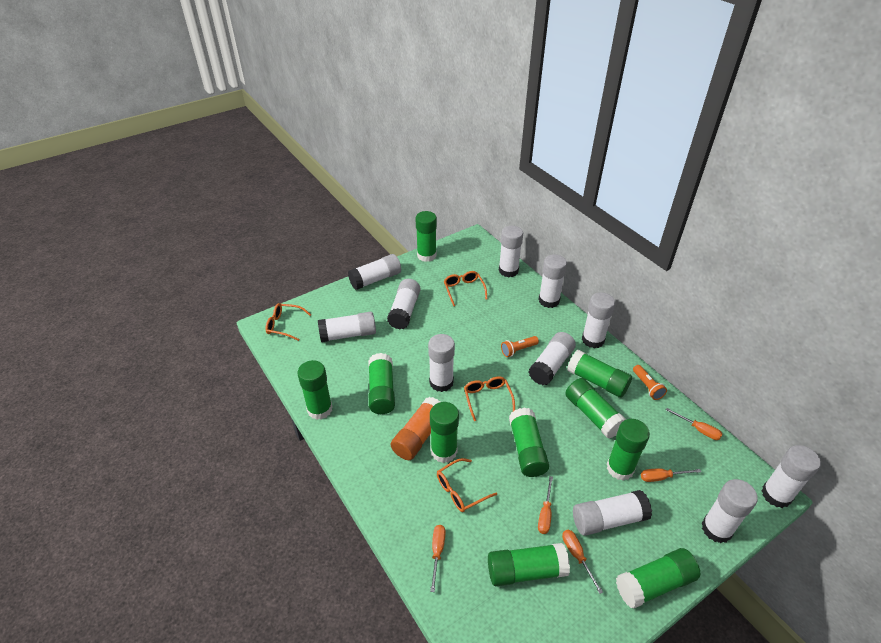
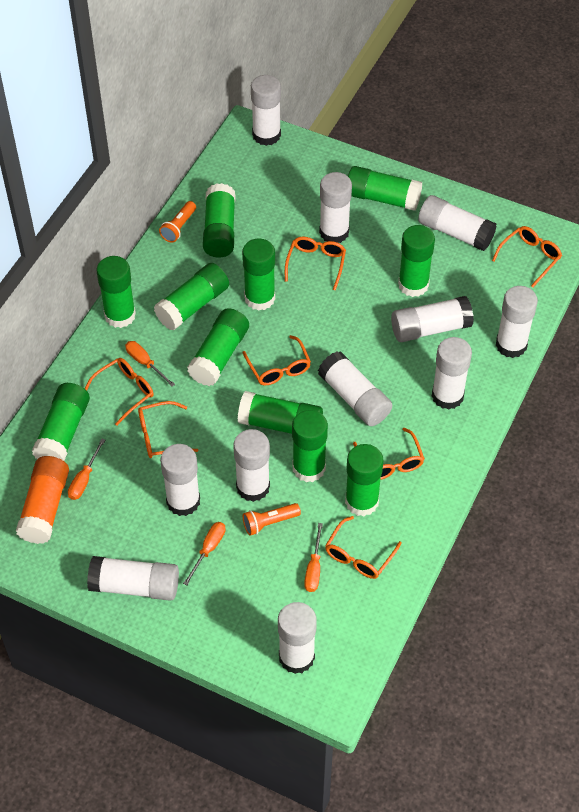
green glue stick: [297,360,332,420] [368,353,395,414] [416,211,437,262] [430,402,459,463] [488,543,570,586] [509,407,549,477] [565,378,626,439] [567,350,632,398] [607,419,650,481] [616,548,700,609] = 10 -> [32,383,90,461] [97,256,136,328] [154,263,229,330] [187,308,249,386] [203,183,236,258] [238,391,323,434] [242,238,275,311] [292,410,328,482] [345,444,384,516] [348,166,422,211] [398,225,435,297] = 11
orange glasses: [265,303,311,341] [437,458,497,512] [444,271,487,306] [464,376,515,421] = 4 -> [85,358,154,426] [138,401,198,458] [243,335,311,385] [285,237,346,290] [325,516,402,579] [353,428,425,480] [492,226,562,287] = 7
orange screwdriver: [430,525,446,592] [538,476,553,534] [562,530,603,594] [641,469,701,482] [666,408,722,440] = 5 -> [68,439,105,500] [125,341,175,387] [183,522,226,585] [304,523,323,592] = 4

